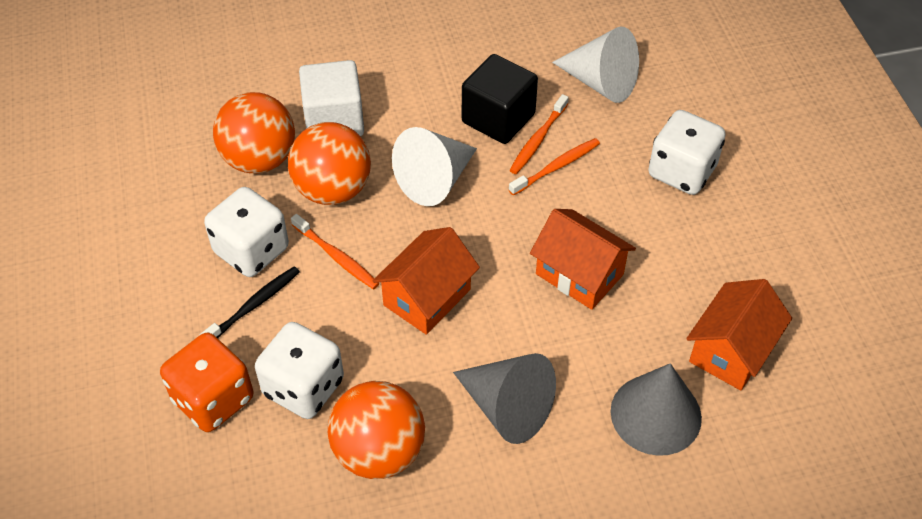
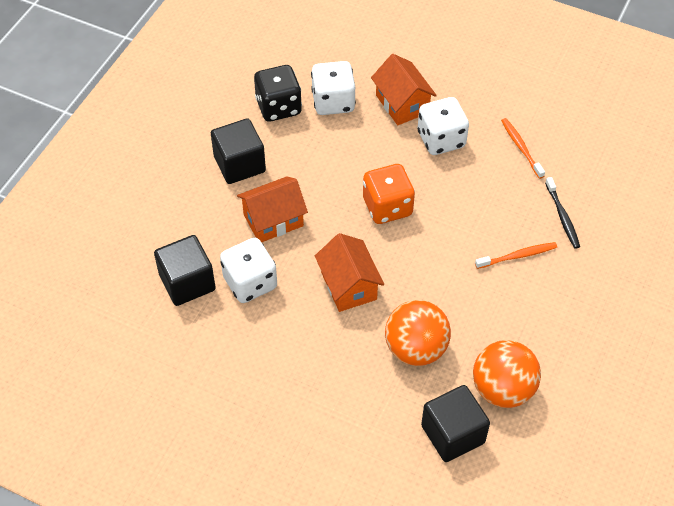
black cube: [462,54,538,144] = 1 -> [154,235,216,306] [211,118,266,184] [421,385,490,462] = 3
black dice: none = 0 -> [254,65,302,122] = 1
grey cone: [453,353,556,444] [611,363,702,456] = 2 -> none = 0
orange ball: [213,92,295,174] [288,122,371,205] [328,381,425,479] = 3 -> [385,300,451,366] [473,340,541,408] = 2
orange toothbrush: [291,214,380,290] [509,94,569,174] [509,138,600,196] = 3 -> [475,242,557,269] [501,118,545,179] = 2
white cone: [392,127,477,206] [552,26,639,103] = 2 -> none = 0
white cube: [299,60,364,136] = 1 -> none = 0

